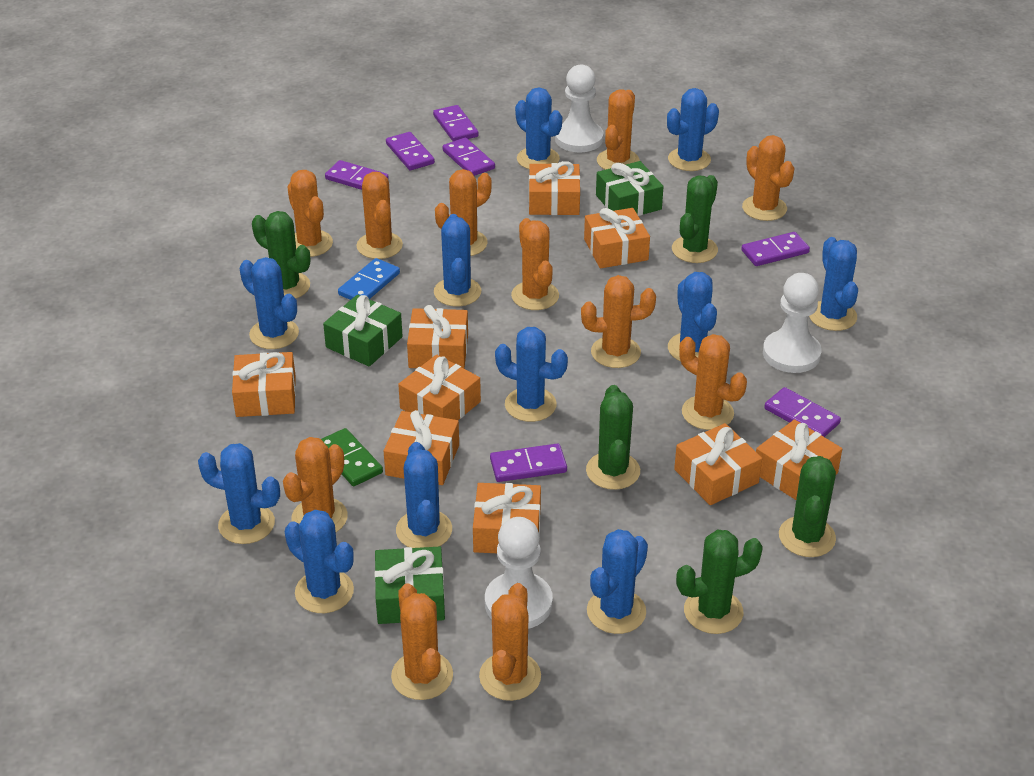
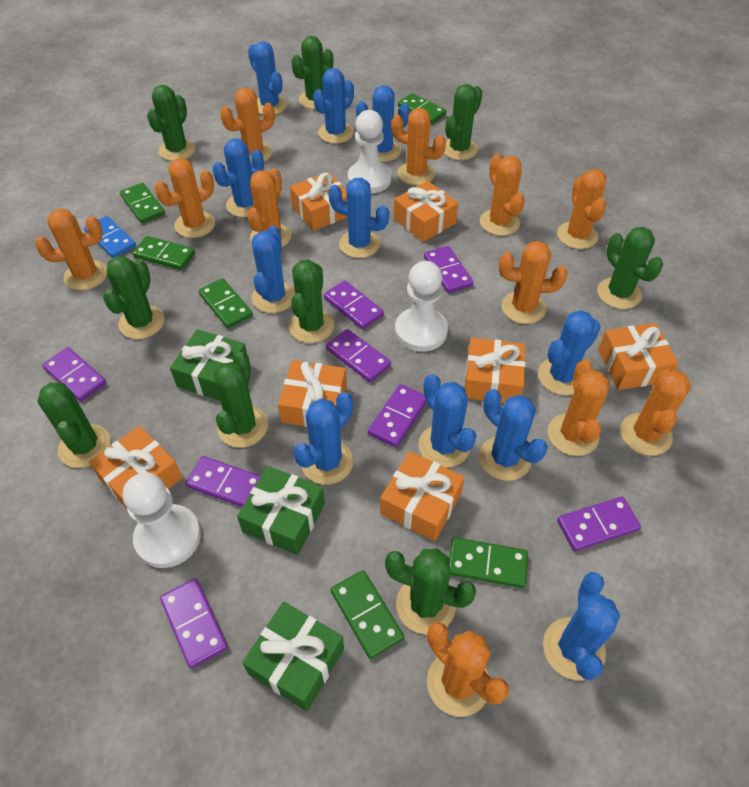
green cactus: [252,211,310,299] [586,385,640,490] [672,175,718,263] [676,530,763,634] [779,456,836,557] = 5 -> [37,382,111,468] [103,256,164,339] [147,85,196,161] [214,352,268,448] [289,259,334,343] [291,36,333,109] [385,548,476,634] [444,84,482,160] [597,227,663,309] = 9
green domino: [321,428,383,486] = 1 -> [120,183,165,223] [132,236,195,270] [198,278,253,328] [331,570,404,659] [398,93,447,124] [449,537,528,588] = 6
orange gift: [232,352,296,417] [384,410,459,485] [398,354,481,420] [407,305,468,368] [473,483,541,553] [529,161,580,215] [584,208,650,268] [674,423,762,505] [756,419,842,500] = 9 -> [89,426,182,509] [278,360,347,427] [290,172,348,231] [380,451,465,541] [394,181,458,242] [464,338,526,403] [598,323,679,390] = 7
purple domino: [325,160,389,190] [386,132,435,170] [433,105,479,141] [443,138,495,176] [490,443,567,482] [742,232,810,266] [764,387,841,437] = 7 -> [42,347,106,402] [160,579,228,668] [185,456,261,507] [324,281,384,330] [326,329,391,382] [368,384,427,447] [424,246,473,293] [557,497,641,551] = 8

